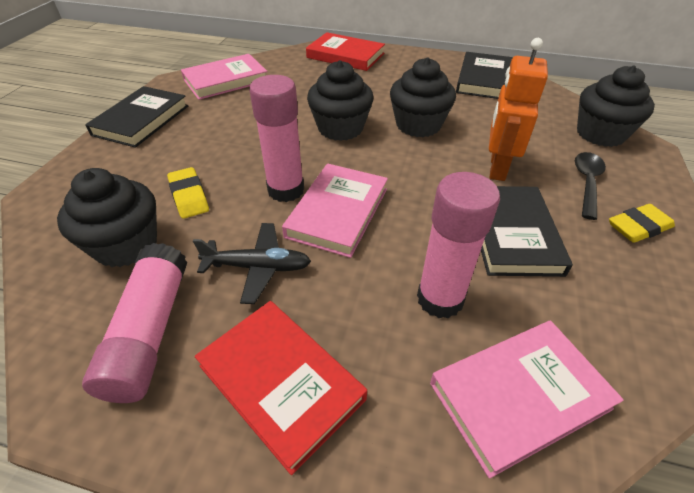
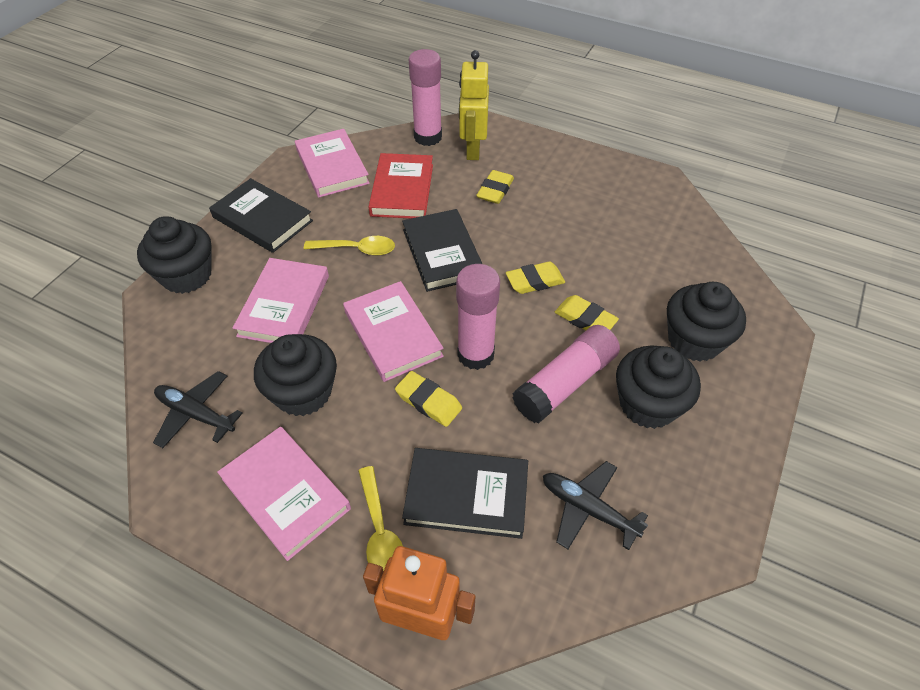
black plane: [193,223,311,304] = 1 -> [153,371,243,448] [543,461,648,550] = 2
black spoon: [575,152,606,220] = 1 -> none = 0
pink book: [181,54,267,100] [282,163,388,258] [430,320,624,478] = 3 -> [217,427,351,561] [233,258,329,343] [295,129,370,198] [343,281,444,382] = 4
red book: [195,301,367,475] [306,32,385,71] = 2 -> [369,153,433,218] = 1
yellow eraser: [167,167,209,219] [609,204,675,243] = 2 -> [395,371,462,427] [476,170,514,204] [506,262,565,294] [555,295,619,330] = 4
yellow robot: none = 0 -> [459,50,489,160] = 1
yellow spoon: none = 0 -> [304,236,395,256] [358,466,403,571] = 2

